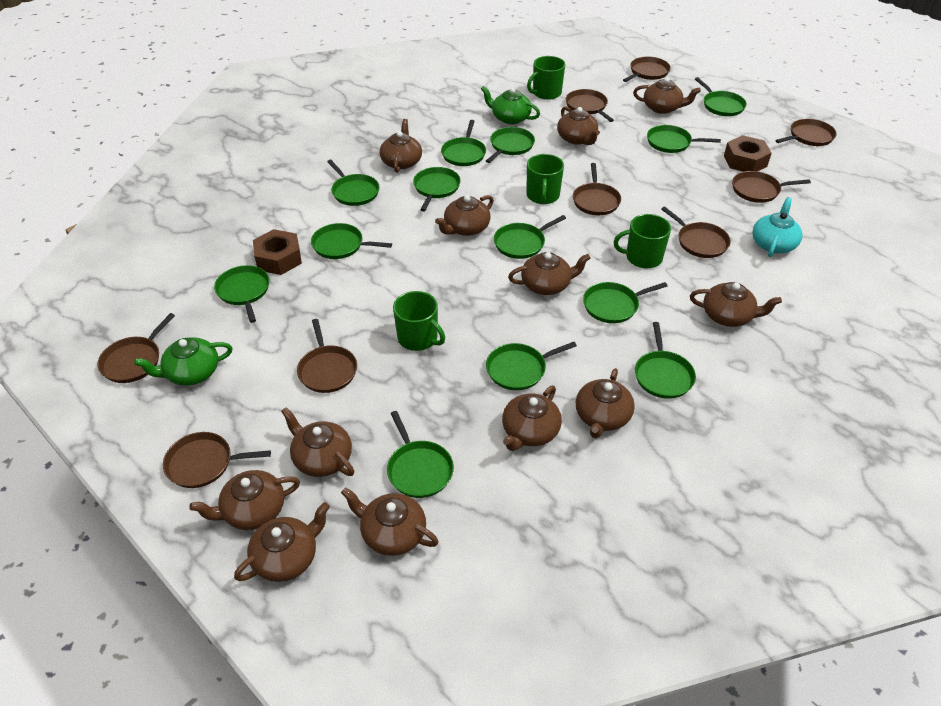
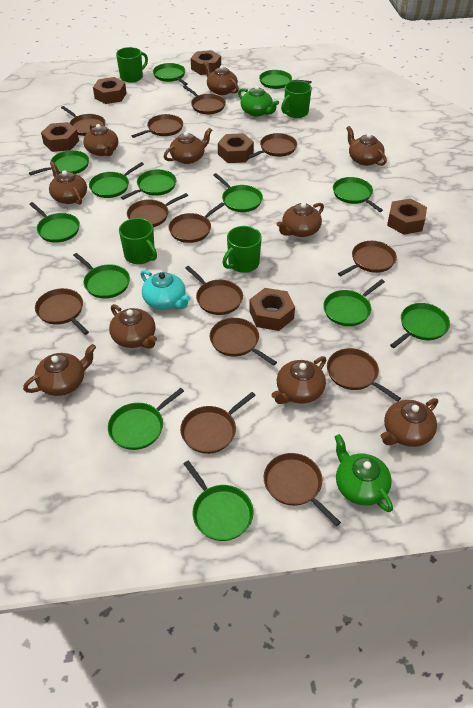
brown nut: [253,229,302,275] [724,135,772,172] = 2 -> [41,122,79,152] [93,77,127,104] [191,50,221,75] [218,133,254,163] [249,288,295,331] [387,198,427,235] = 6
brown pan: [98,313,175,383] [163,432,271,488] [297,319,357,393] [566,89,614,122] [573,163,621,215] [623,57,671,82] [661,207,731,258] [732,171,811,203] [775,119,837,146] = 9 -> [35,288,89,335] [61,106,105,136] [127,193,188,227] [132,114,183,138] [169,202,225,243] [180,392,256,454] [183,85,226,114] [185,266,243,315] [210,318,277,366] [247,133,297,159] [264,453,341,526] [327,348,401,402] [338,241,397,276] = 13
brown teapot: [189,470,300,530] [234,502,330,582] [281,407,354,477] [341,487,439,556] [380,119,422,173] [435,195,494,236] [502,385,562,451] [508,252,590,295] [557,106,600,145] [576,368,635,438] [633,77,701,114] [690,282,782,327] = 12 -> [23,344,96,396] [49,161,87,205] [83,124,118,156] [109,304,157,349] [164,128,212,164] [204,61,239,95] [272,356,326,404] [277,203,324,237] [346,126,387,166] [381,398,438,447] = 10

